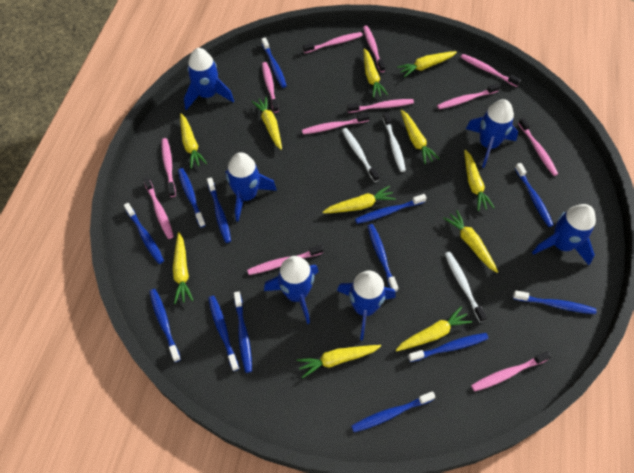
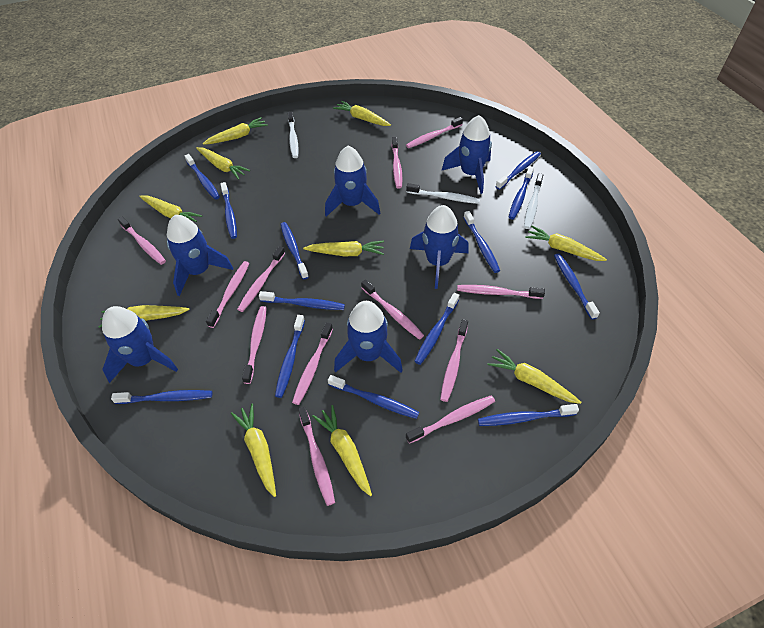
yellow carrot: [173,232,193,304] [180,114,207,169] [252,97,282,150] [297,345,381,378] [323,186,396,213] [364,48,388,98] [396,306,472,351] [397,51,457,77] [401,110,440,164] [443,210,498,273] [464,150,495,211] = 11 -> [98,305,190,328] [139,195,202,222] [196,147,250,180] [203,117,268,145] [231,404,276,497] [303,241,384,256] [312,405,372,497] [333,101,391,126] [487,349,581,404] [525,226,607,261] = 10

